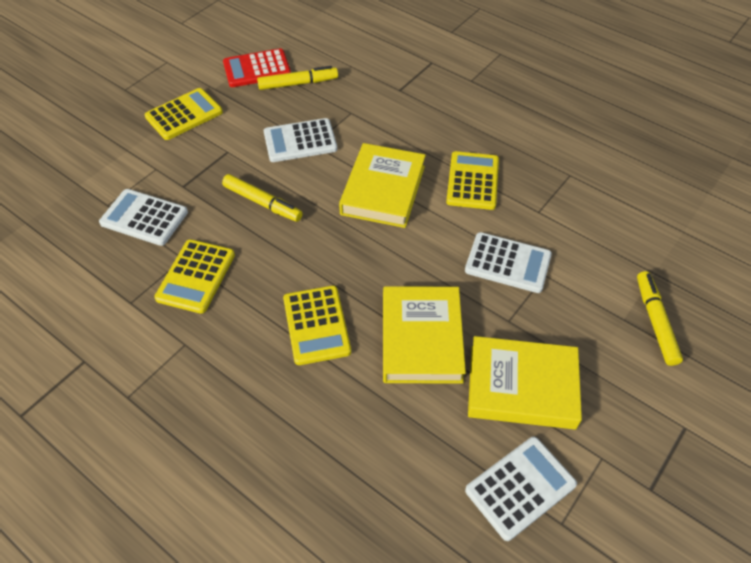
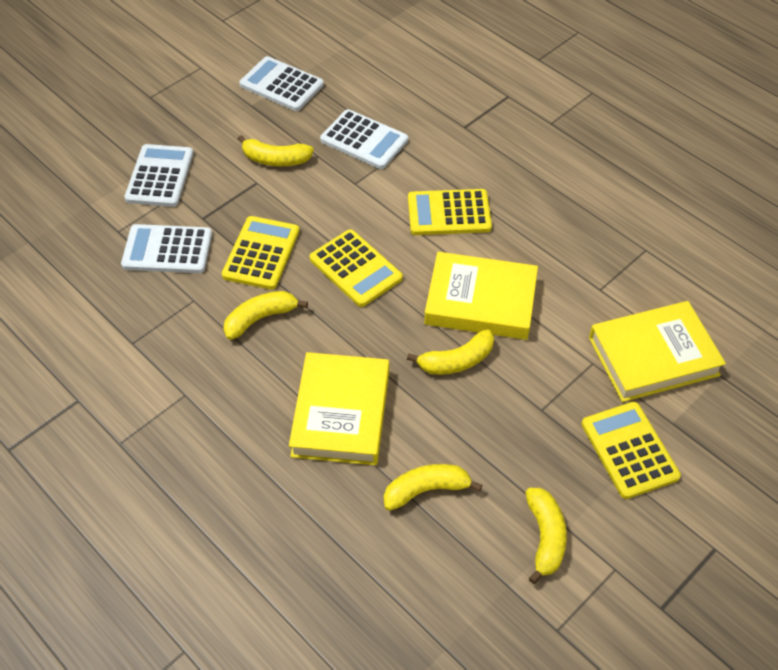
red calculator: [223,48,291,87] = 1 -> none = 0
yellow banana: none = 0 -> [224,291,308,340] [238,135,314,166] [384,464,482,511] [407,330,494,375] [525,488,567,584] = 5
yellow marker: [222,174,303,222] [257,66,338,90] [637,271,683,366] = 3 -> none = 0

